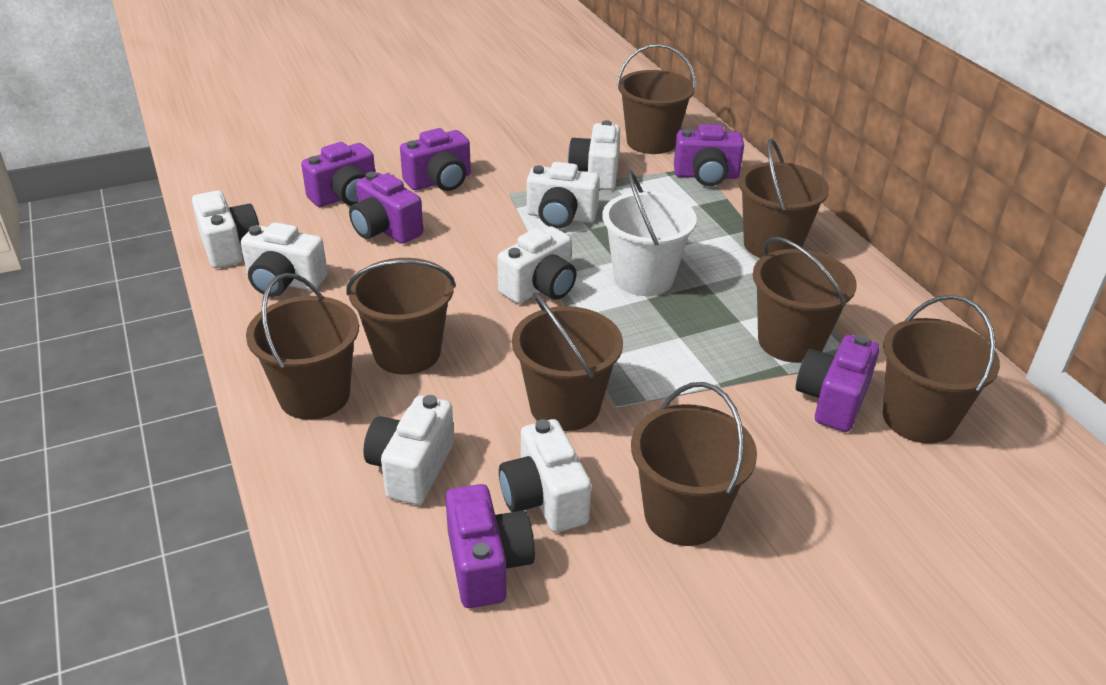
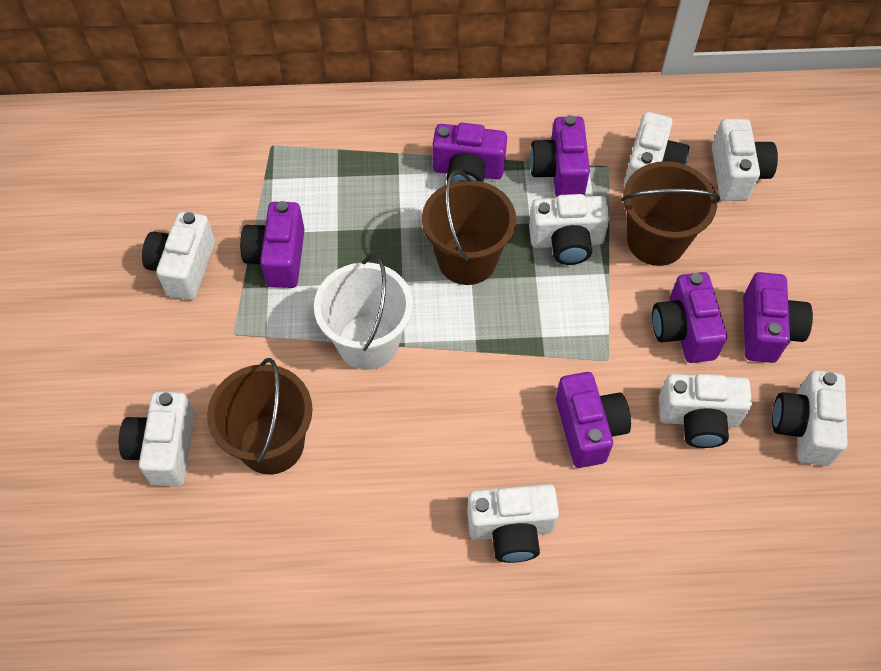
brown bucket: [246,273,359,420] [346,258,456,375] [512,292,623,431] [617,44,696,154] [631,382,757,546] [738,139,829,258] [753,237,857,363] [883,295,1000,444] = 8 -> [207,358,313,474] [422,170,516,285] [621,161,720,266] = 3
white camera: [192,191,260,268] [241,222,328,297] [363,395,454,505] [497,226,577,304] [499,419,591,532] [527,162,600,229] [568,120,620,190] = 7 -> [119,392,195,487] [142,212,215,300] [467,484,559,563] [529,194,610,265] [624,112,689,188] [659,374,752,448] [712,119,778,201] [772,370,848,466] = 8

